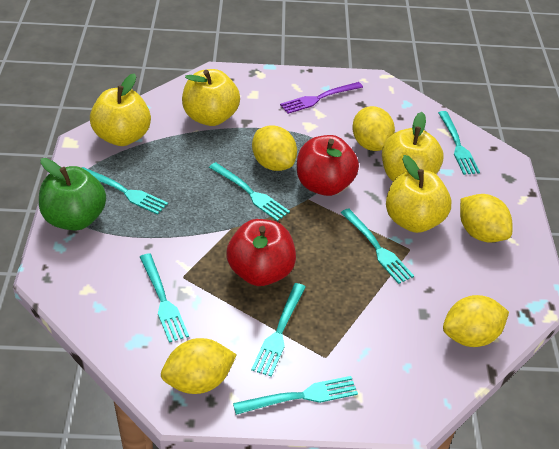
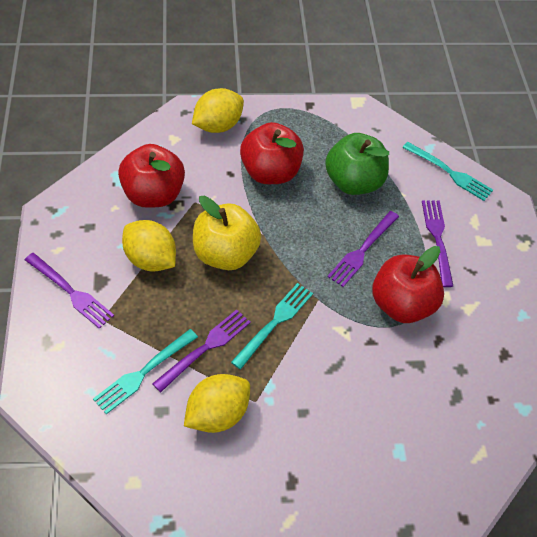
purple fork: [280,82,363,114] = 1 -> [25,253,114,329] [152,309,251,392] [328,211,399,287] [422,200,453,287] = 4
red apple: [226,219,296,286] [297,135,359,196] = 2 -> [118,144,185,208] [240,122,304,184] [372,246,444,323] = 3
turquoise fork: [82,167,168,215] [140,253,189,343] [209,162,290,221] [233,376,358,415] [251,283,306,377] [340,208,414,284] [438,111,480,175] = 7 -> [93,329,198,414] [231,283,313,369] [402,142,493,201] = 3
yellow apple: [90,73,151,146] [182,69,240,126] [382,112,443,181] [386,155,451,233] = 4 -> [193,196,261,270] = 1
yellow lemon: [161,338,237,394] [252,125,297,171] [352,106,395,151] [443,295,509,347] [460,194,512,242] = 5 -> [122,220,176,272] [184,374,250,433] [192,88,244,133] = 3

